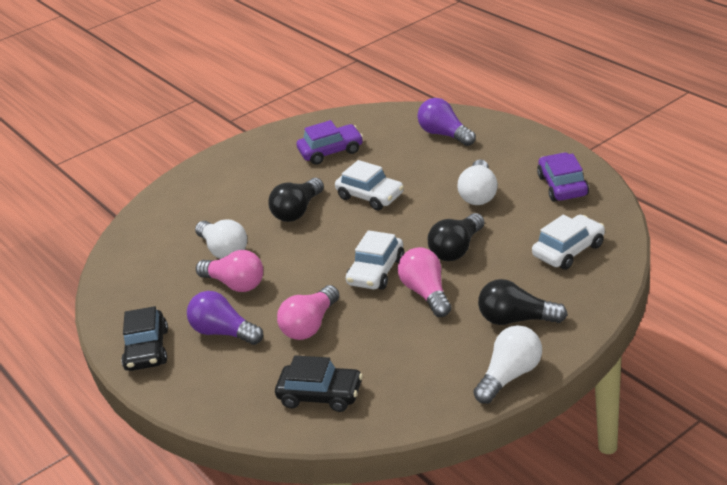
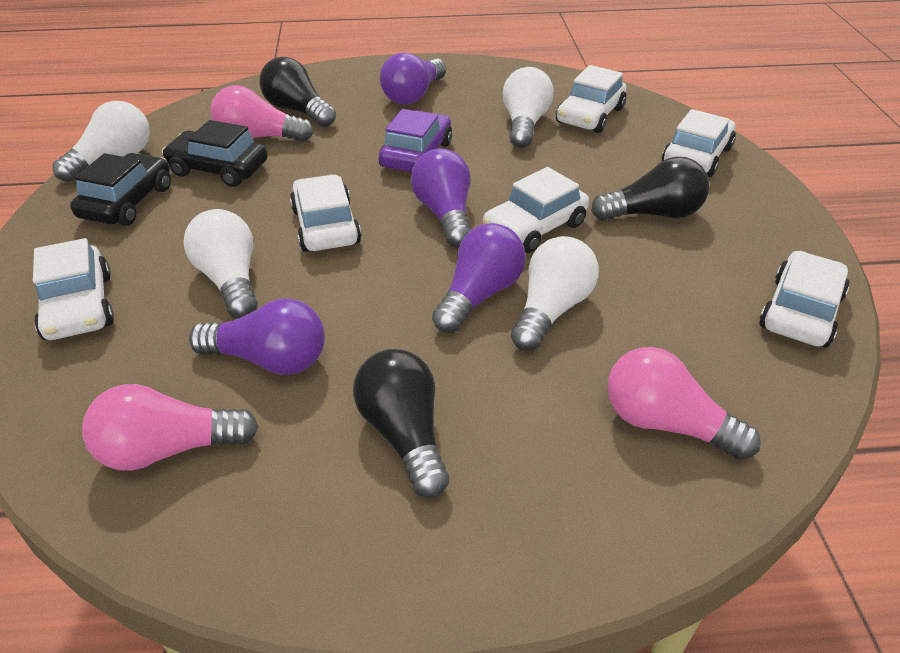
purple car: [297,120,363,165] [537,152,589,202] = 2 -> [379,109,452,172] = 1
purple light bulb: [187,291,263,345] [417,98,476,146] = 2 -> [189,299,325,375] [380,52,446,105] [411,148,471,247] [432,223,526,333] = 4
white car: [335,160,404,210] [346,230,404,290] [532,215,605,270] = 3 -> [33,238,114,340] [290,175,361,252] [483,167,589,253] [556,65,626,133] [662,109,736,177] [759,251,849,348] = 6
white light bulb: [195,219,247,259] [457,160,498,205] [473,325,542,404] = 3 -> [52,101,150,182] [184,209,258,319] [503,67,554,148] [511,236,599,351] = 4

